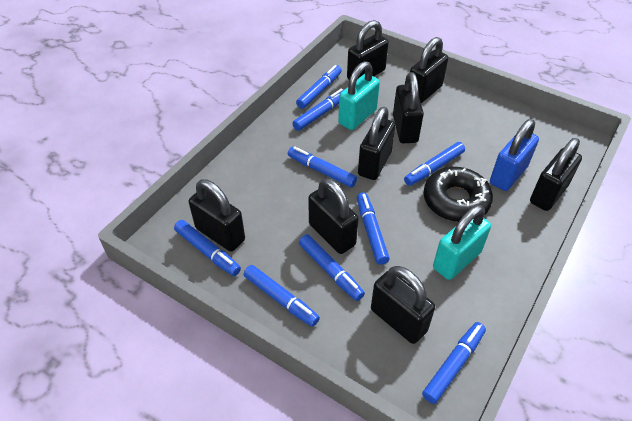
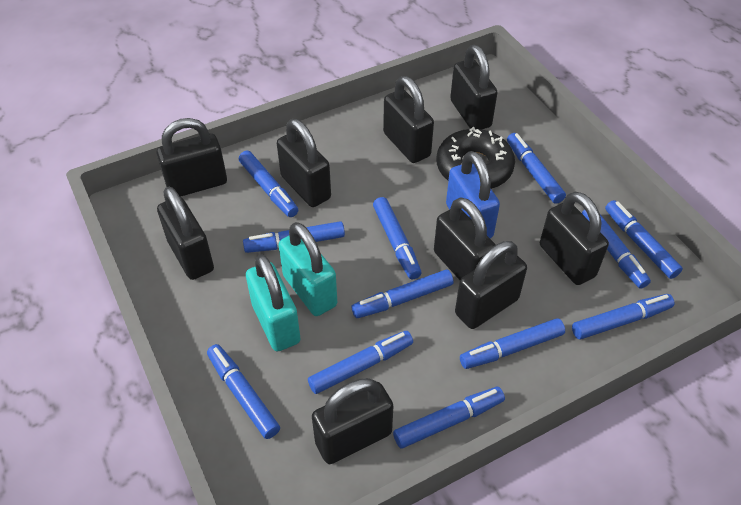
black padlock: [189,180,245,252] [308,178,359,254] [347,20,389,79] [358,107,395,180] [371,266,435,344] [393,72,424,143] [410,37,448,103] [530,138,582,211] = 8 -> [156,118,227,197] [157,187,214,280] [277,119,331,207] [312,378,393,464] [383,76,434,163] [434,197,495,280] [450,45,498,129] [455,241,527,329] [540,191,609,285] = 9
blue marker: [174,220,241,276] [244,265,320,327] [288,147,357,187] [292,89,345,131] [296,65,342,109] [299,234,365,301] [357,192,390,265] [404,142,465,186] [422,322,486,404] = 9 -> [207,344,280,439] [239,151,298,217] [243,221,345,253] [308,331,413,394] [352,269,453,318] [373,197,422,279] [393,387,505,449] [460,318,565,369] [507,133,566,204] [572,294,675,339] [582,209,651,289] [605,200,683,279] = 12

